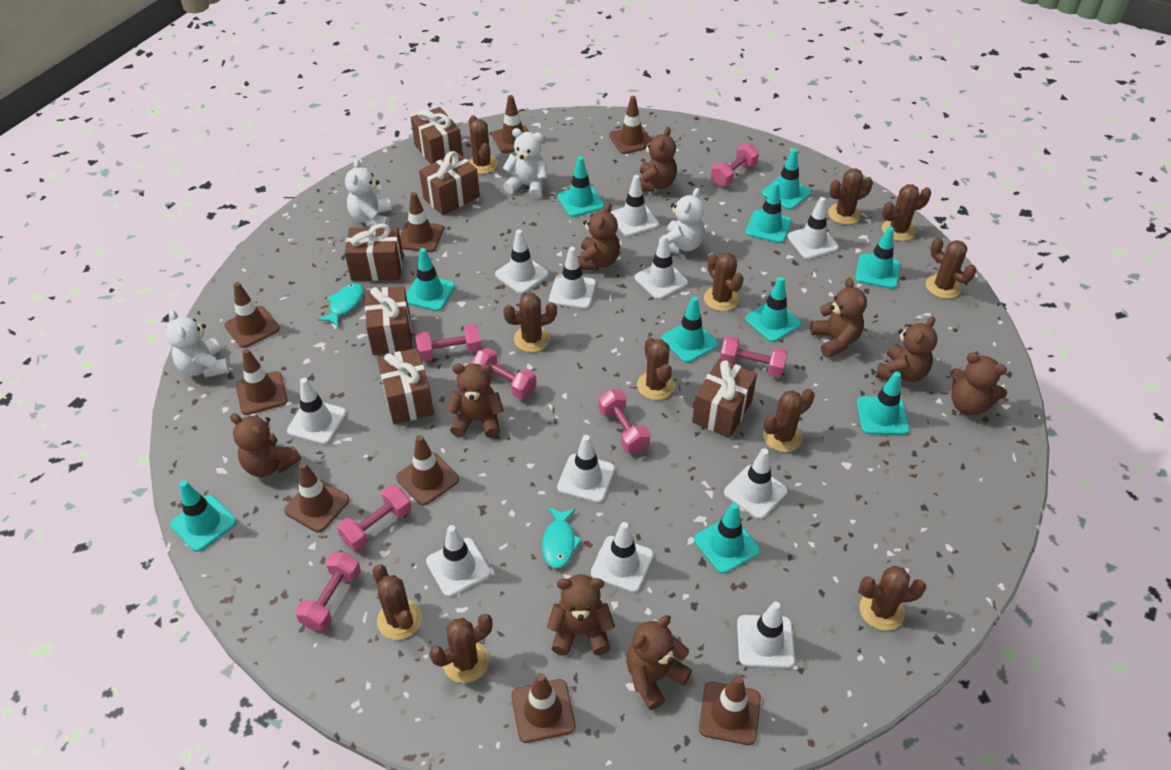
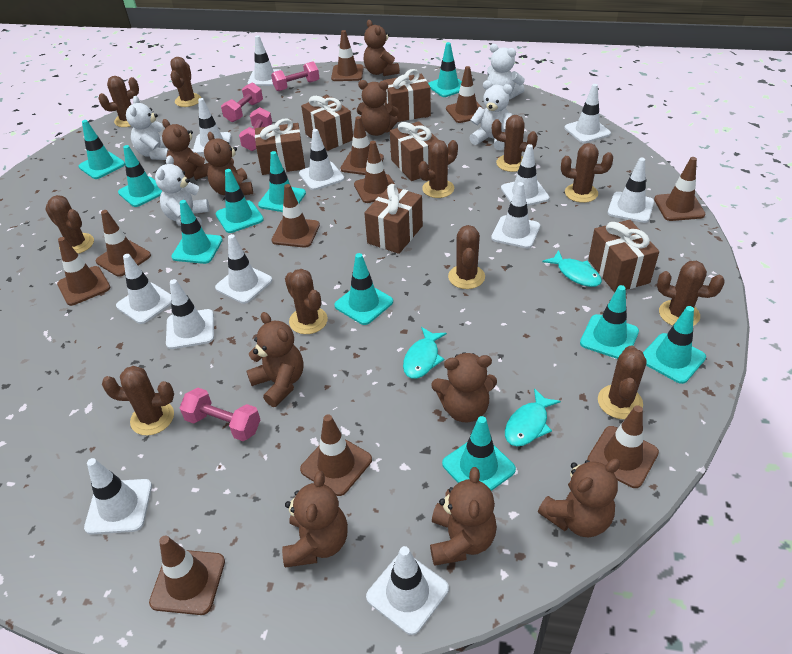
brown traffic cone: [224,282,280,348] [236,349,288,415] [284,462,350,532] [396,435,459,505] [400,192,444,252] [492,95,529,153] [511,673,575,743] [609,96,651,154] [699,675,761,745] = 9 -> [57,237,111,306] [96,210,151,277] [149,536,225,615] [272,184,320,248] [300,415,372,496] [331,30,364,81] [340,116,384,175] [354,141,397,203] [446,66,482,123] [587,405,659,488] [654,157,705,221] = 11
pink dumbbell: [295,552,361,631] [337,485,412,551] [415,324,482,361] [472,348,537,399] [598,389,651,453] [711,144,759,186] [720,336,788,378] = 7 -> [180,388,260,441] [221,83,263,122] [239,107,272,151] [271,61,319,91] = 4
turquoise fish: [317,283,363,327] [542,507,582,569] = 2 -> [403,327,447,379] [505,388,561,446] [542,250,602,287] = 3
white traffic cone: [287,378,346,444] [426,525,491,597] [495,229,548,294] [549,247,596,309] [557,435,615,503] [591,522,653,592] [611,175,659,236] [635,235,688,299] [724,448,788,519] [737,602,795,668] [787,197,839,259] = 11 -> [84,458,152,534] [116,254,171,324] [166,279,214,349] [193,98,231,154] [215,234,272,304] [247,35,282,86] [299,129,344,190] [366,546,449,635] [491,182,540,248] [501,144,550,206] [564,84,611,143] [608,158,654,223] = 12

